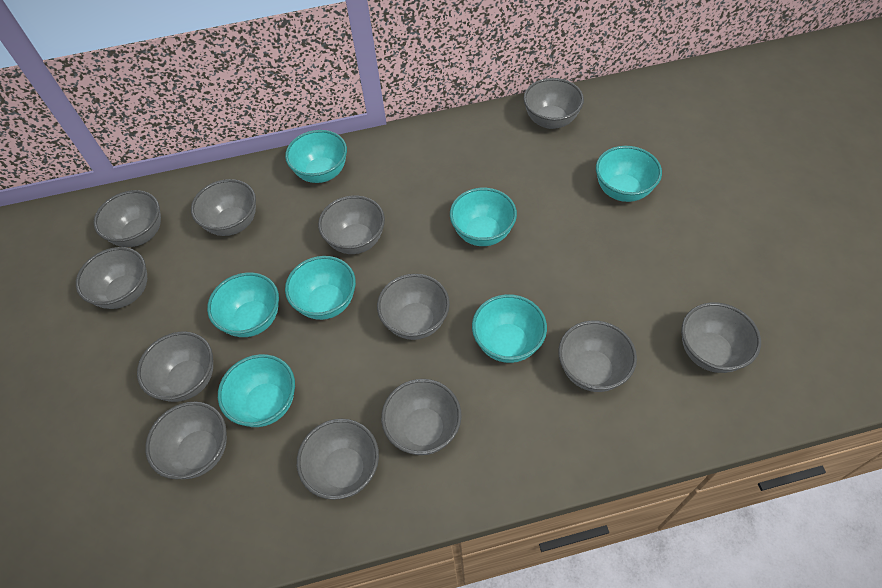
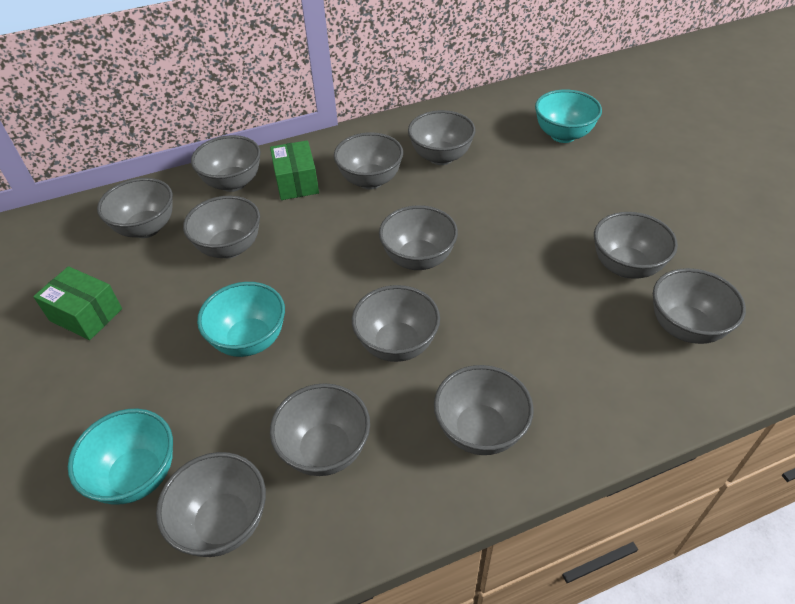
green box: none = 0 -> [33,266,122,340] [270,140,319,200] = 2
turquoise bowl: [207,272,279,337] [218,354,295,427] [285,130,347,183] [285,256,356,320] [450,188,517,246] [472,294,547,363] [596,146,662,202] = 7 -> [68,409,173,505] [197,282,285,357] [535,90,602,143] = 3

